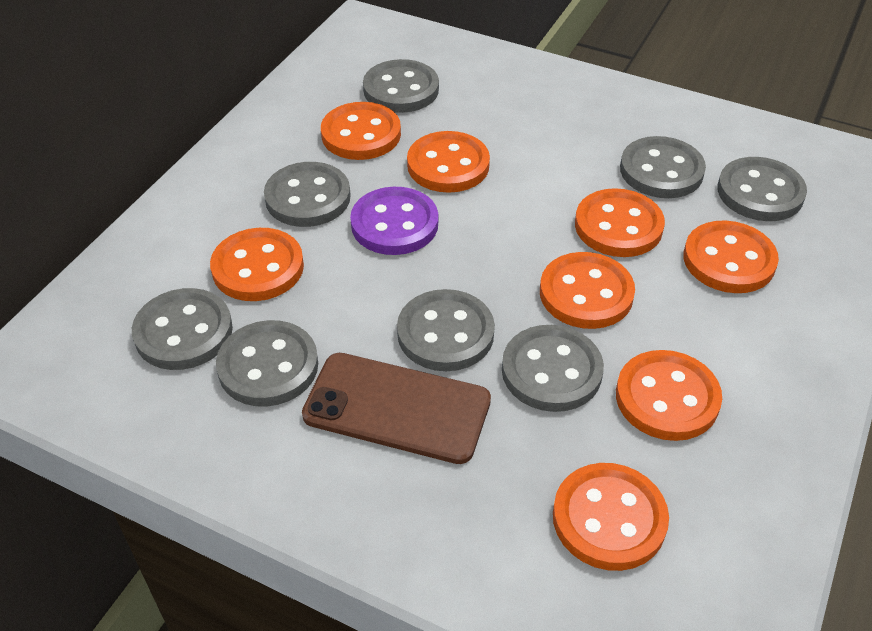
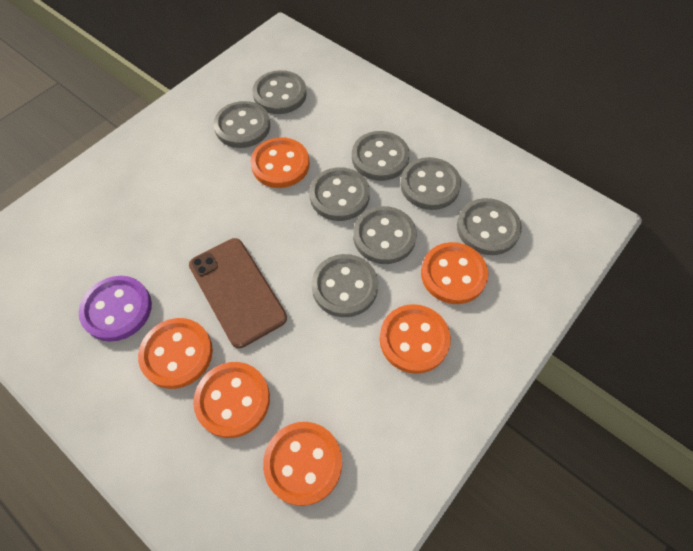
orange button: [210,228,304,301] [321,102,401,160] [407,131,490,193] [540,252,635,329] [553,463,669,571] [575,188,665,257] [616,350,722,441] [683,221,779,293] = 8 -> [138,318,213,389] [193,362,270,438] [250,138,309,188] [263,422,342,506] [380,304,451,374] [421,242,488,304] = 6

